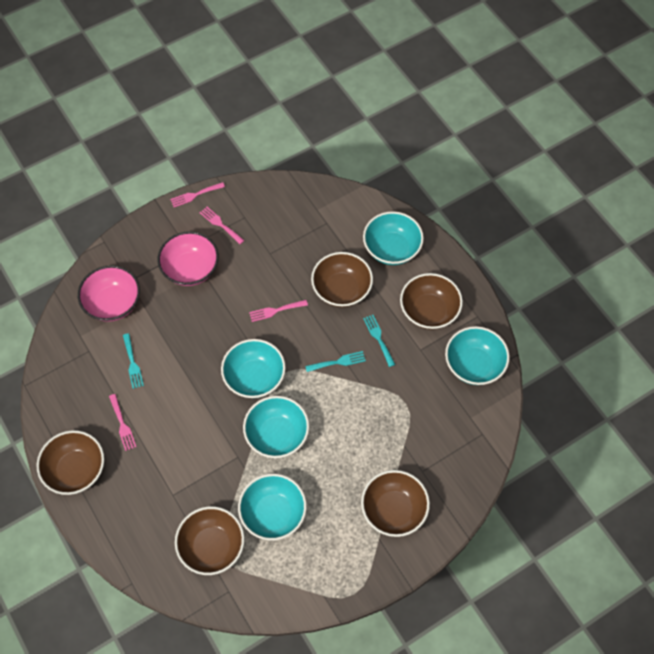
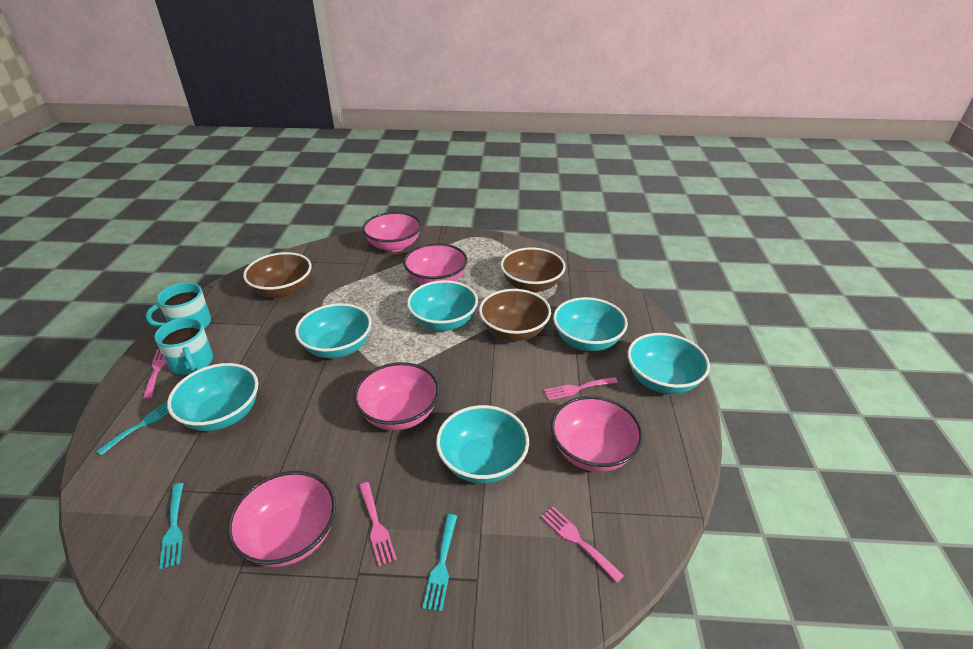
brown bowl: [37,430,104,495] [175,506,244,575] [311,252,373,307] [361,470,430,537] [400,273,463,330] = 5 -> [243,252,312,298] [479,289,551,341] [501,247,566,293] = 3
pink bowl: [78,265,140,322] [157,231,219,286] = 2 -> [227,471,336,567] [354,362,440,430] [362,212,422,252] [403,243,468,285] [551,396,643,472] = 5
turquoise bowl: [221,339,286,398] [238,474,307,541] [243,396,309,458] [363,211,424,265] [445,326,510,385] = 5 -> [167,363,258,431] [295,303,372,358] [407,280,478,331] [436,405,529,484] [553,297,628,351] [628,333,710,394] = 6
turquoise mug: none = 0 -> [146,283,211,328] [154,318,213,375] = 2

